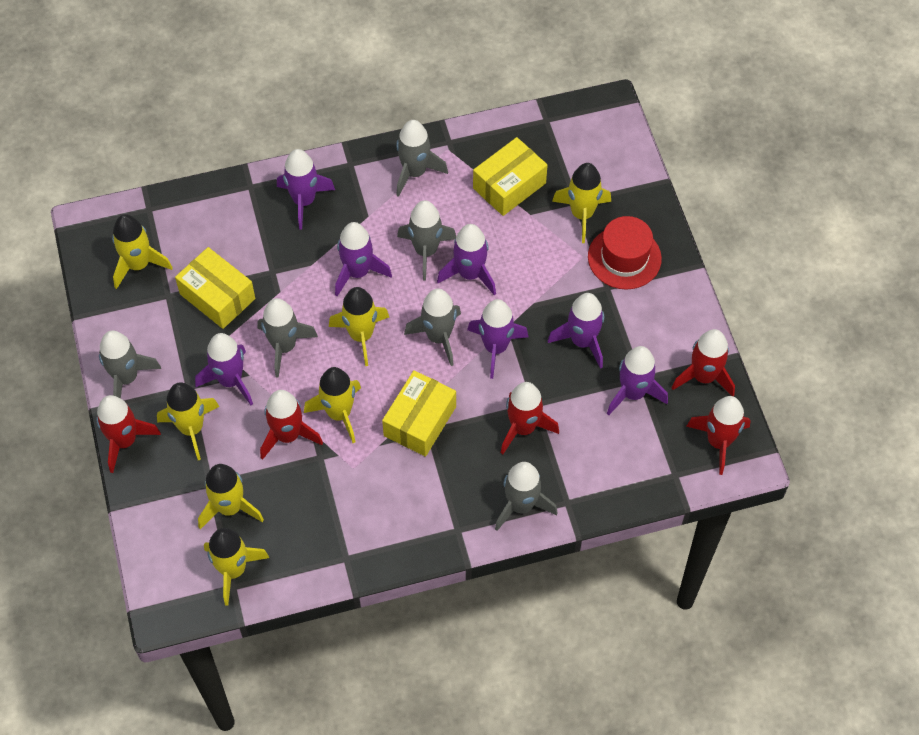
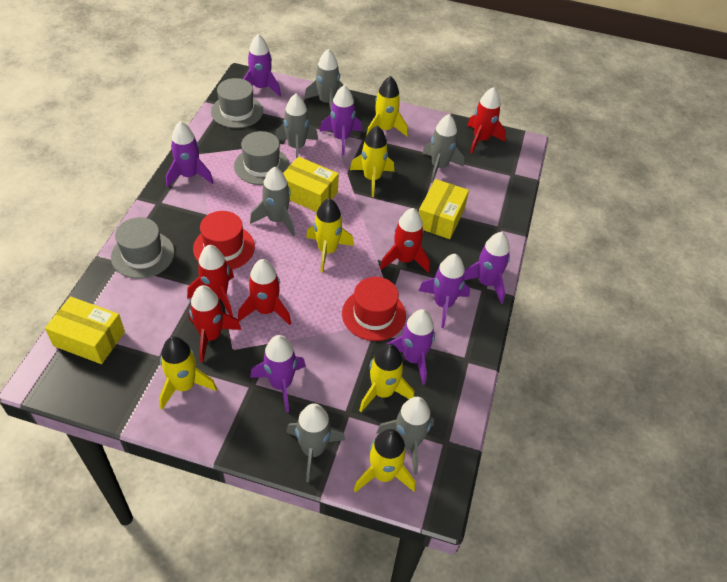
grey hat: none = 0 -> [111,217,175,279] [211,78,263,128] [234,131,290,185] = 3
red hat: [588,216,662,289] = 1 -> [193,211,255,270] [342,277,406,341] = 2
yellow rocket: [112,214,173,289] [157,382,219,460] [198,464,264,529] [204,528,269,606] [304,367,361,443] [329,287,389,366] [552,163,611,243] = 7 -> [159,336,217,409] [306,198,354,272] [350,126,394,197] [354,429,415,492] [359,344,414,412] [366,76,408,136] = 6

